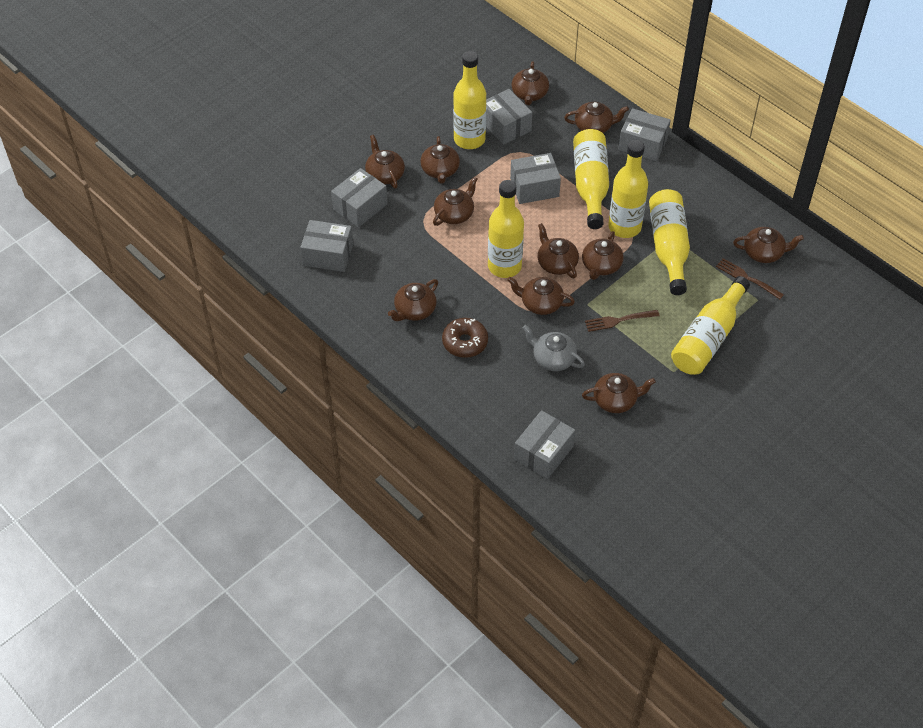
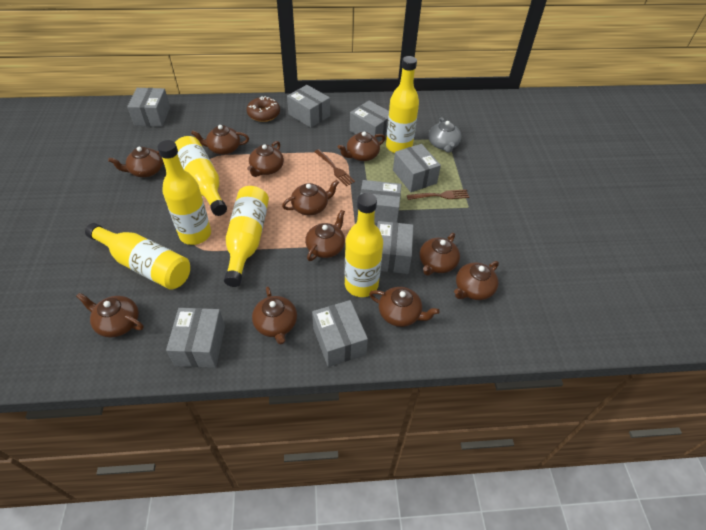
grey box: [300,220,353,272] [331,168,387,227] [486,89,532,145] [510,153,561,204] [514,410,575,479] [618,108,671,161] = 6 -> [127,88,170,127] [166,308,225,368] [287,85,330,128] [312,300,368,367] [350,101,389,142] [360,180,401,223] [377,221,414,274] [393,144,441,192] = 8

